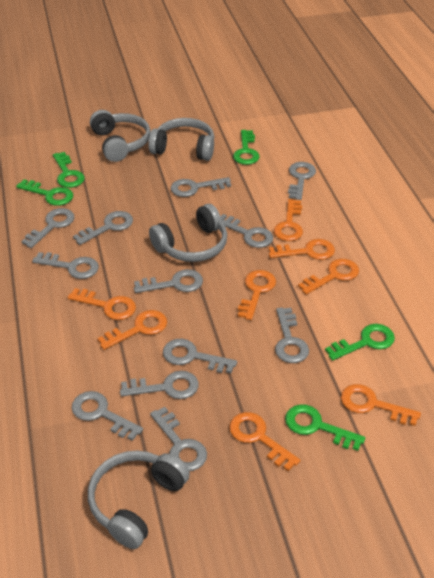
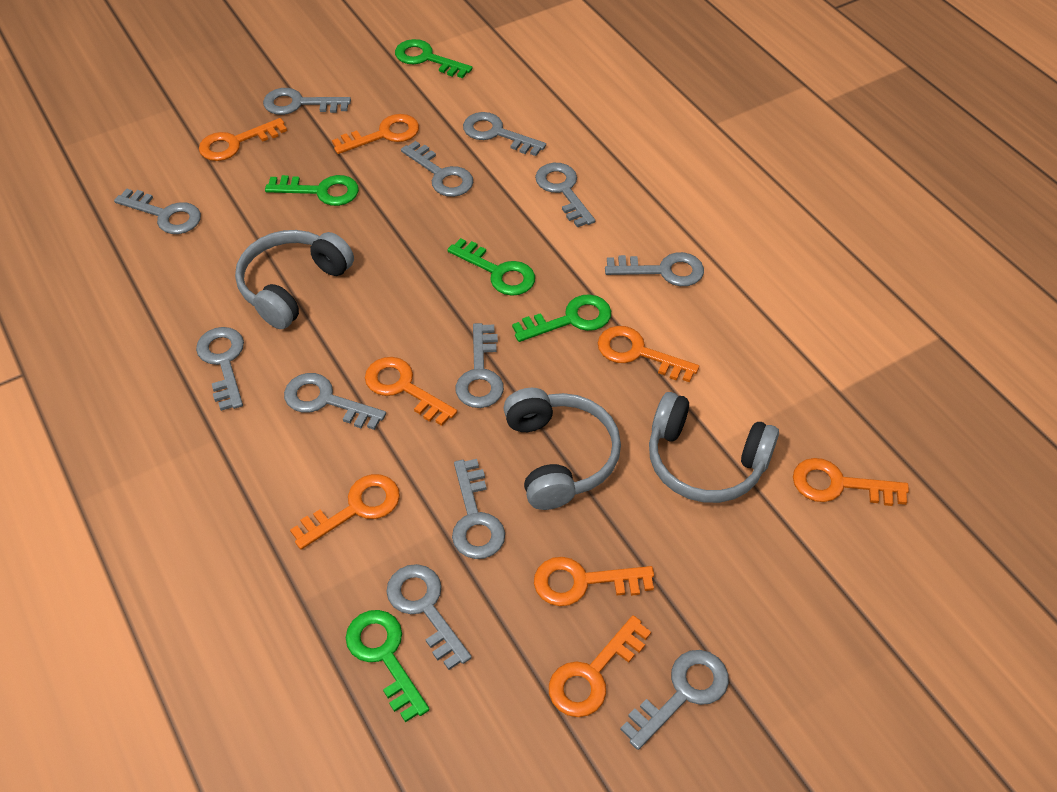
grey headphones: [88,451,190,549] [90,110,151,162] [148,118,214,161] [149,204,227,262] = 4 -> [235,230,354,329] [503,388,621,510] [649,392,779,503] = 3

